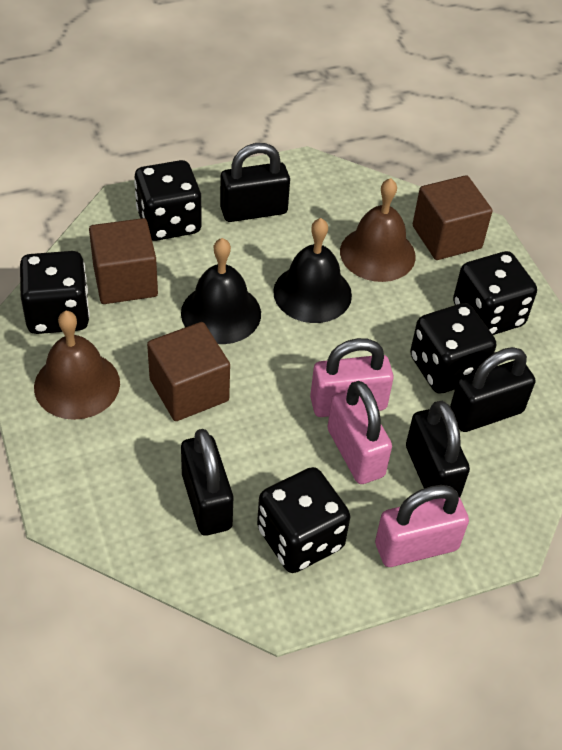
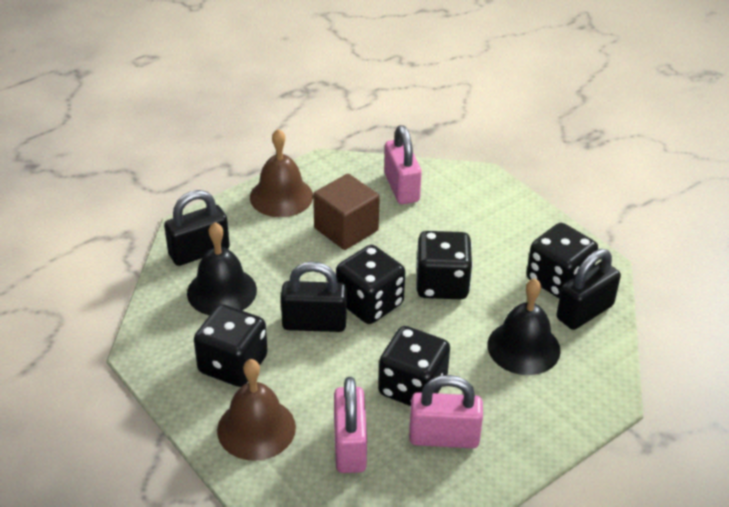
black padlock: [181,429,233,536] [220,143,290,222] [406,401,470,498] [450,347,535,432] = 4 -> [164,190,230,266] [281,262,347,332] [556,249,621,330] = 3
brown cube: [89,218,158,304] [147,322,230,421] [413,175,492,260] = 3 -> [313,174,380,250] = 1

